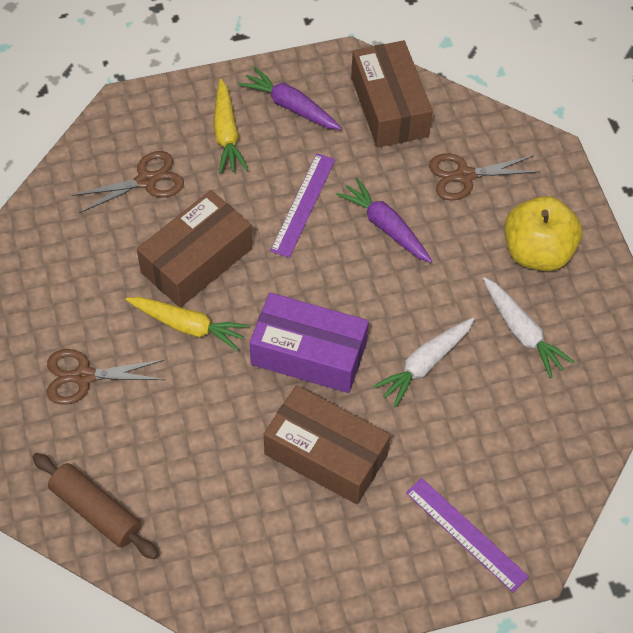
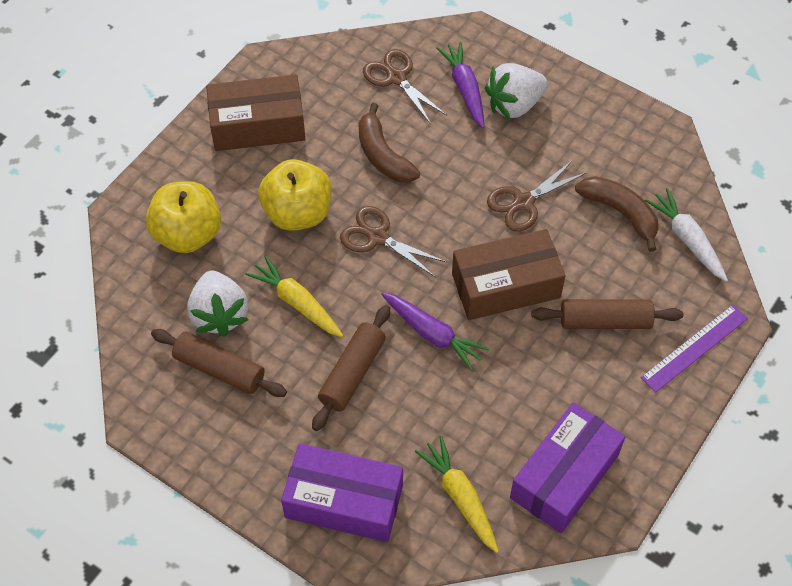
brown banana: none = 0 -> [358,103,420,183] [575,176,658,252] = 2
brown box: [137,190,252,307] [264,385,391,504] [351,40,433,148] = 3 -> [206,74,305,151] [452,229,566,320] = 2
brown rolling pin: [32,453,159,559] = 1 -> [151,329,287,397] [312,305,390,431] [531,299,683,329] = 3
purple box: [250,293,369,393] = 1 -> [281,443,403,542] [510,402,625,533] = 2
purple ruler: [270,153,335,258] [406,478,529,592] = 2 -> [641,304,748,393] = 1
white carrot: [373,318,474,407] [483,277,574,378] = 2 -> [645,188,728,282] = 1
white strawberry: none = 0 -> [187,270,248,337] [485,63,548,120] = 2
yellow apple: [505,196,582,271] = 1 -> [146,181,221,253] [258,159,332,231] = 2

